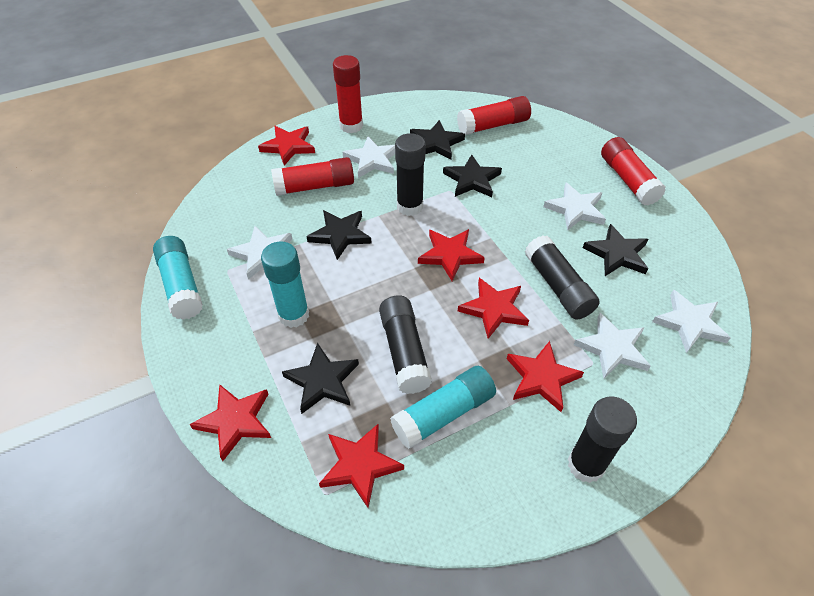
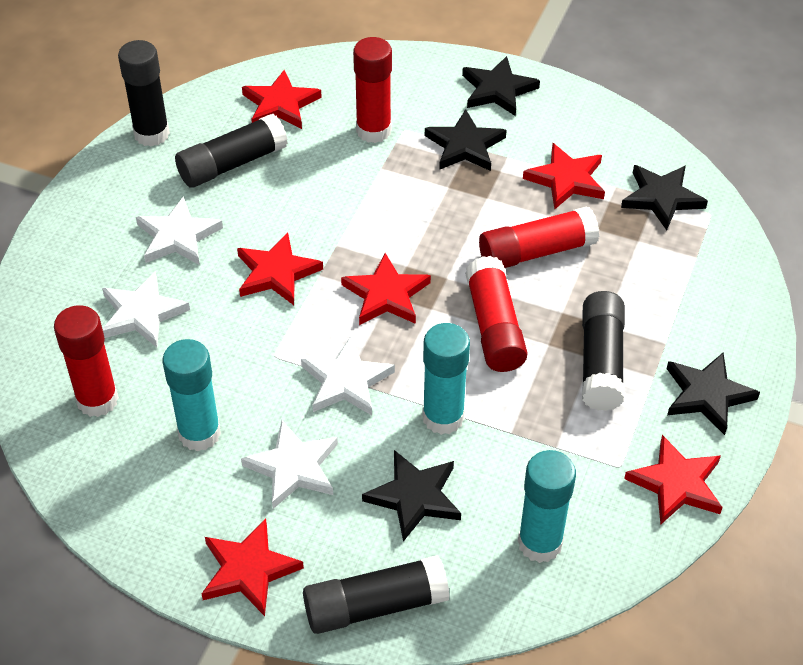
white star: [227,226,293,280] [343,136,395,178] [543,183,606,231] [574,313,651,379] [652,290,731,353] = 5 -> [102,271,190,348] [136,196,223,265] [241,420,338,509] [301,336,395,416] = 4

